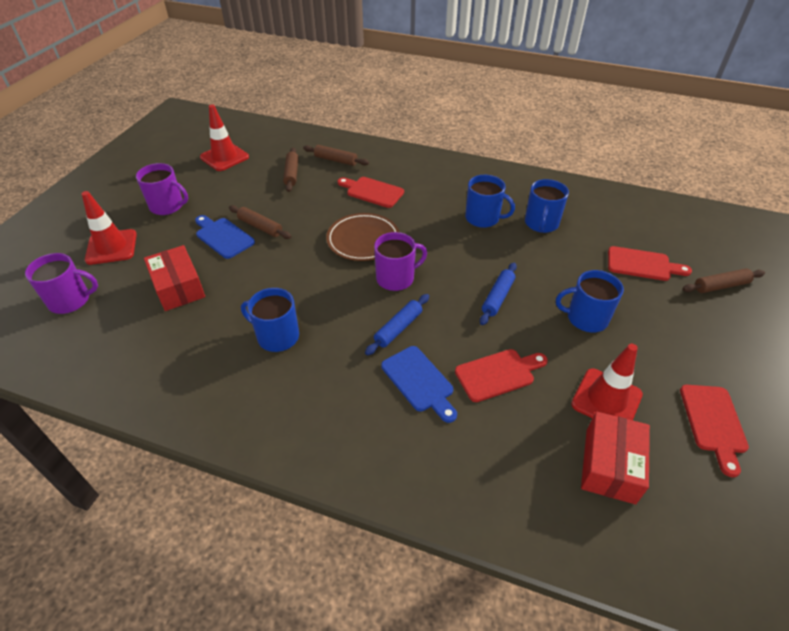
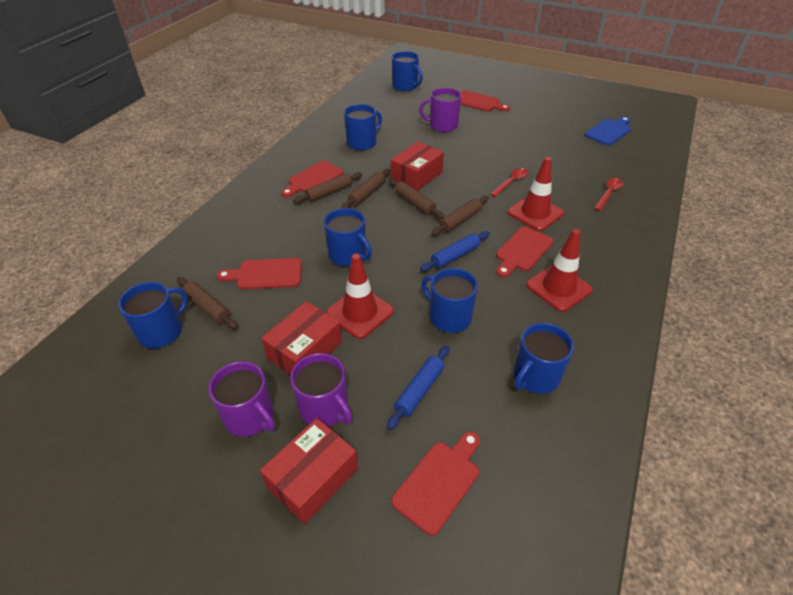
blue cutting board: [195,215,255,259] [381,346,457,423] = 2 -> [585,117,631,146] = 1
blue mug: [241,288,299,352] [465,175,515,228] [525,179,569,233] [556,270,624,332] = 4 -> [118,282,188,348] [324,208,372,266] [344,104,382,150] [392,51,423,91] [421,268,478,333] [514,323,574,394] = 6
brown plate: [326,213,399,261] = 1 -> none = 0
brown rolling pin: [229,205,291,239] [283,147,299,192] [303,145,369,166] [682,268,765,293] = 4 -> [177,277,238,329] [293,172,362,204] [342,169,390,208] [389,179,444,219] [431,196,489,236] = 5
red box: [144,245,205,311] [581,411,650,504] = 2 -> [260,418,358,524] [261,301,342,375] [391,141,444,191] = 3
red cutting board: [338,177,404,208] [455,349,548,402] [608,246,692,281] [680,385,749,477] = 4 -> [217,258,302,290] [281,160,344,197] [391,431,480,536] [460,90,510,112] [496,227,554,278] = 5
red spoon: none = 0 -> [490,168,528,197] [594,178,623,211] = 2

